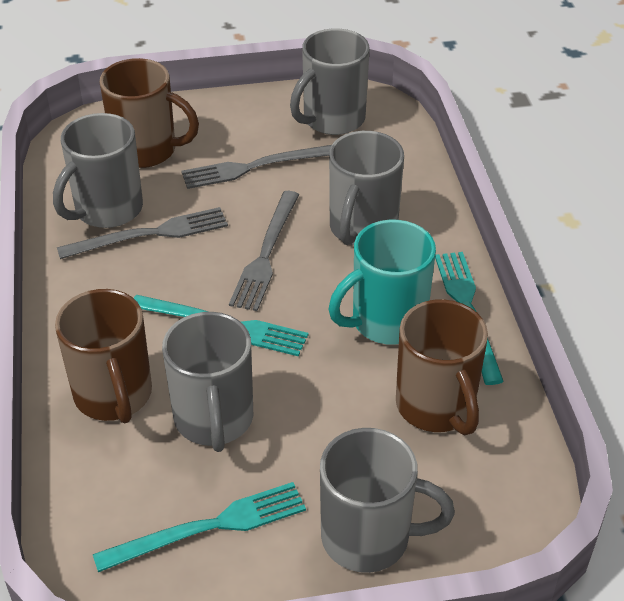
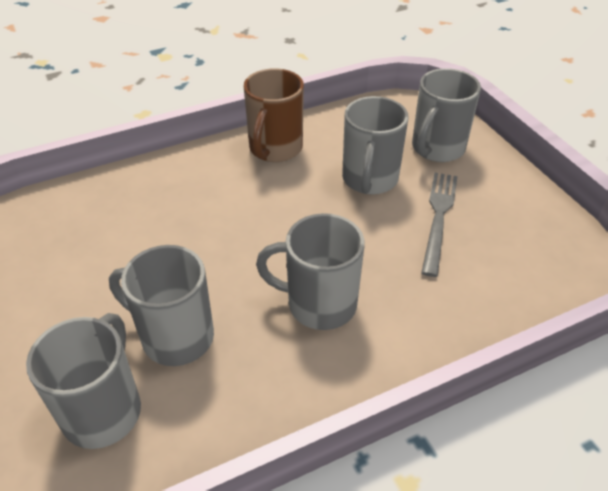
brown mug: [55,289,152,423] [100,58,199,168] [396,299,488,435] = 3 -> [244,68,304,162] = 1
grey fork: [57,207,228,259] [181,145,331,189] [229,191,299,311] = 3 -> [421,173,458,277] = 1
turquoise fork: [93,482,306,572] [134,295,308,357] [435,252,504,385] = 3 -> none = 0
turquoise mug: [328,220,436,345] = 1 -> none = 0

